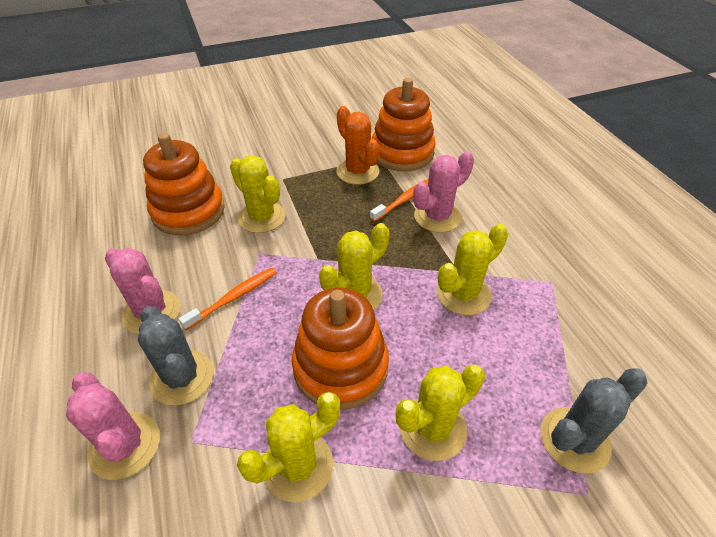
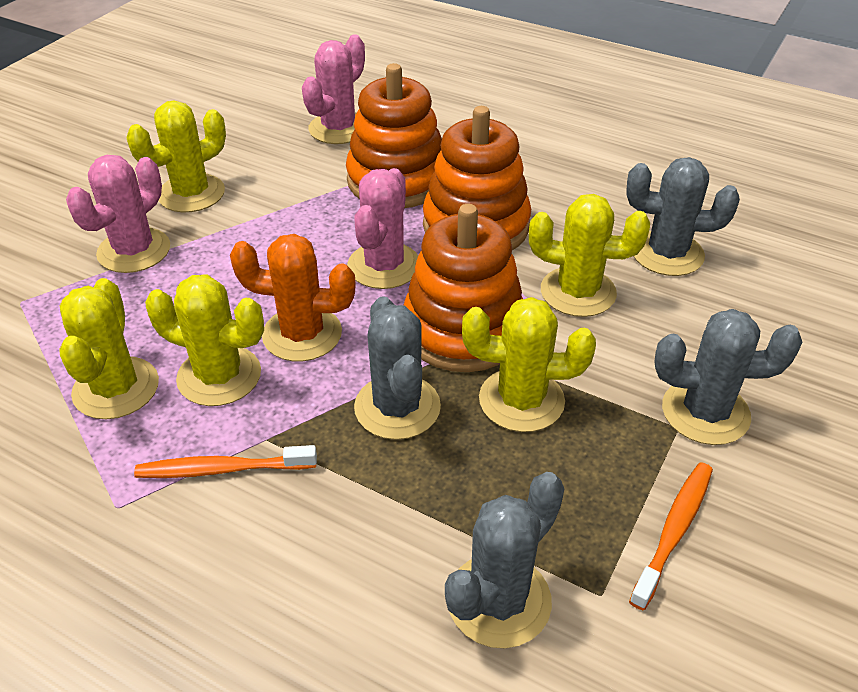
grey cactus: [138,306,213,406] [540,369,648,474] = 2 -> [354,296,441,440] [445,472,564,648] [626,157,740,276] [654,309,802,445] = 4

